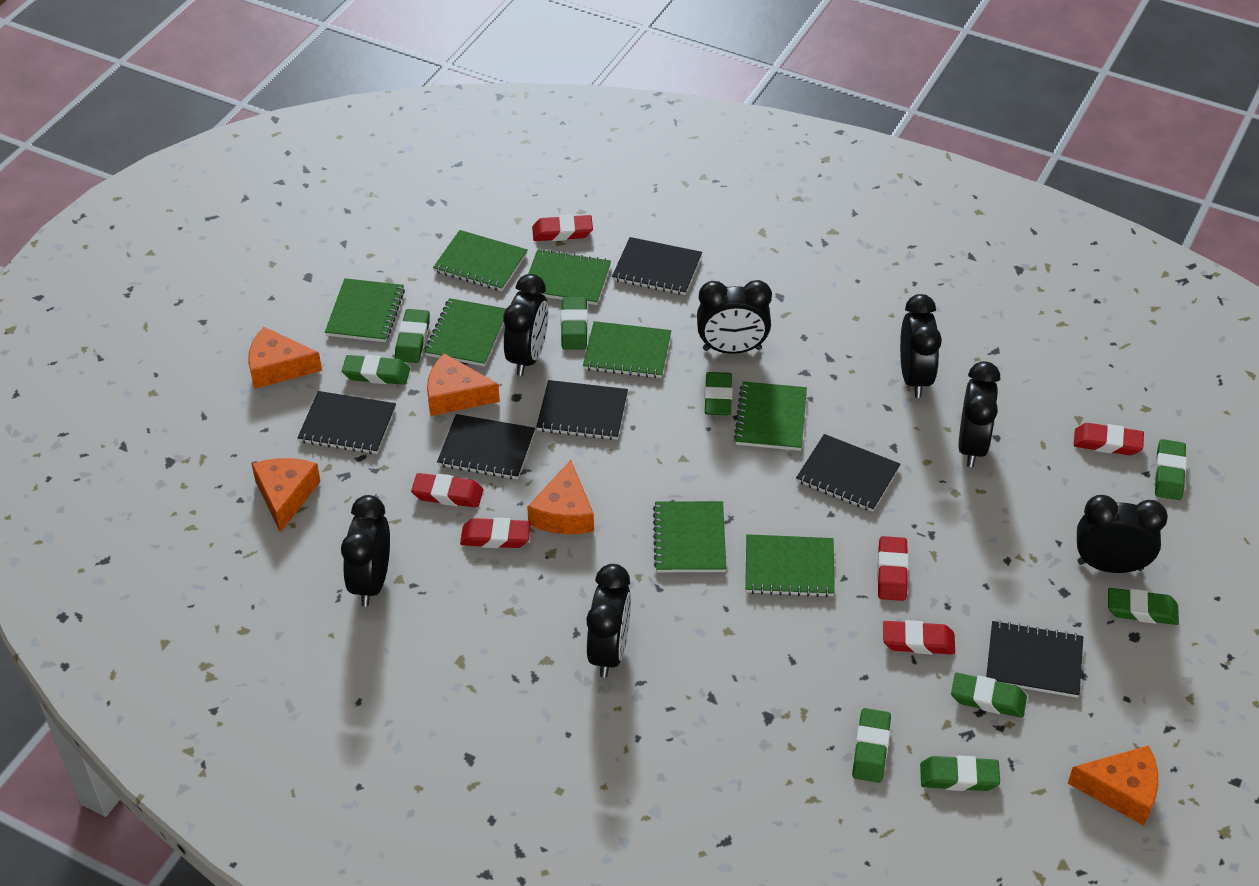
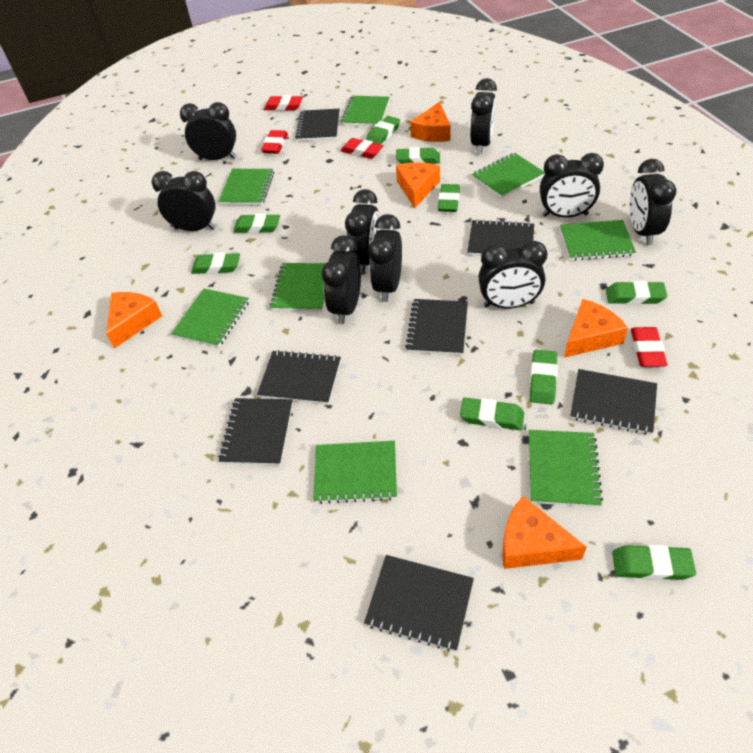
black clock: [341,495,390,607] [503,274,548,376] [586,564,631,678] [697,280,772,354] [900,294,942,398] [958,361,1000,467] [1077,495,1168,573] = 7 -> [152,171,216,231] [180,102,236,160] [322,235,361,324] [345,189,381,274] [368,214,402,302] [470,78,497,154] [478,241,547,308] [540,153,604,218] [629,159,677,245] = 9
black notebook: [297,391,396,454] [437,414,535,479] [536,380,628,440] [612,237,702,295] [796,434,900,512] [986,621,1083,698] = 6 -> [218,398,293,466] [257,350,341,404] [295,109,340,141] [364,555,474,652] [405,299,468,355] [467,219,534,256] [570,369,657,435] = 7
red eraser: [411,473,483,508] [460,517,531,548] [532,215,593,241] [877,536,908,601] [883,620,955,654] [1074,423,1144,455] = 6 -> [261,130,288,154] [264,95,303,111] [340,138,384,159] [631,327,667,367] = 4

